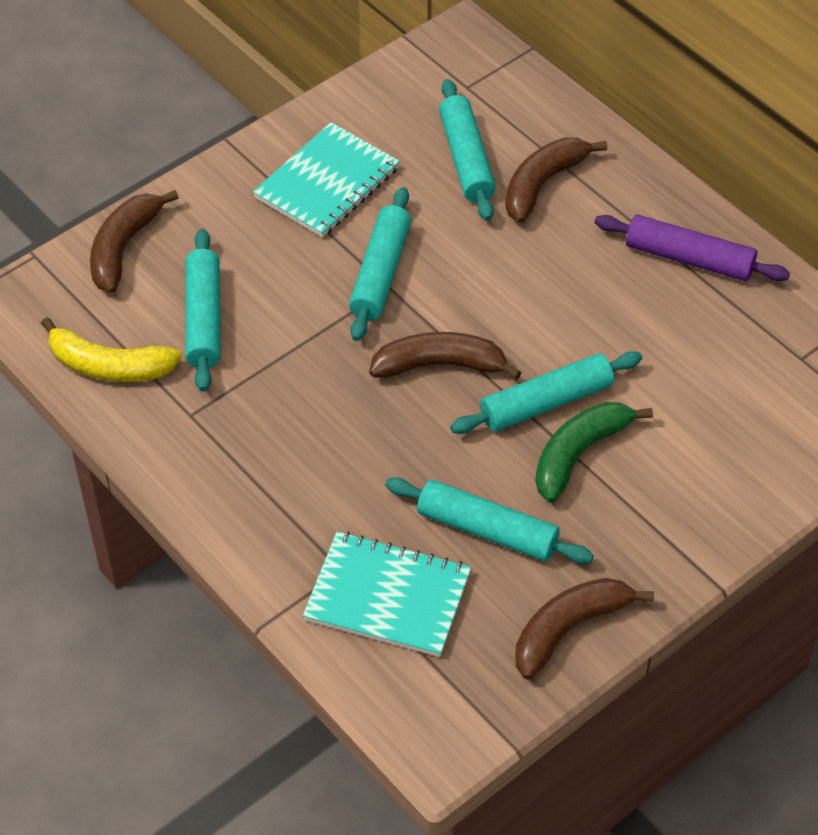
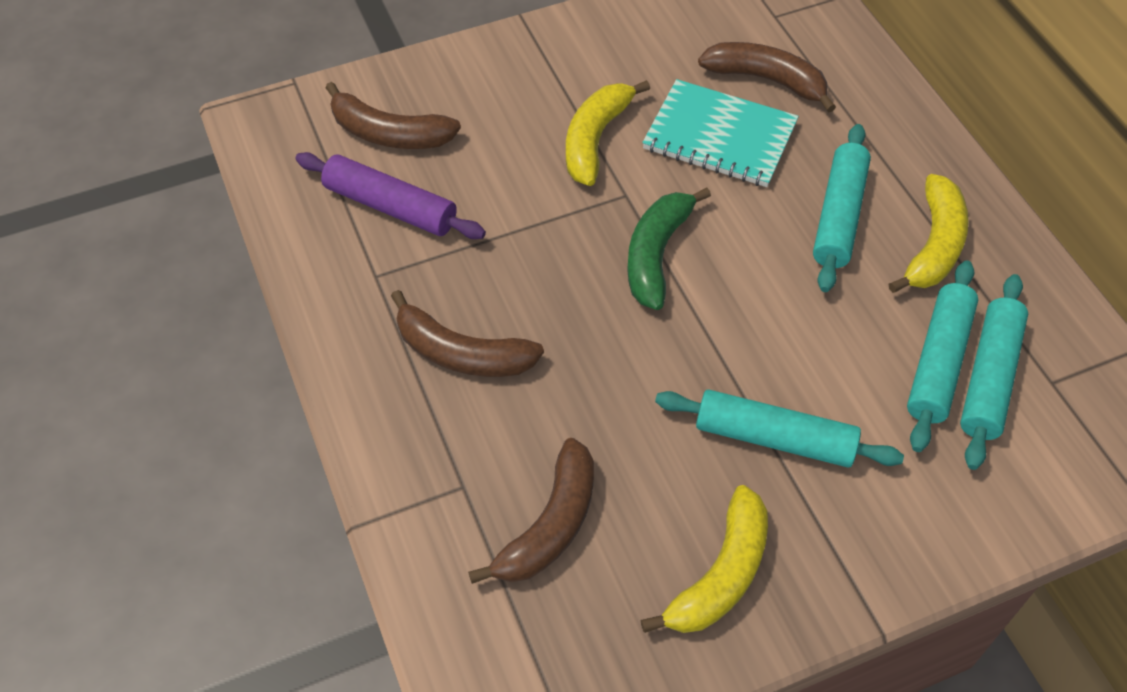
turquoise notebook: [253,122,400,237] [303,532,471,657] = 2 -> [642,79,799,187] = 1
turquoise rolling pin: [185,229,221,392] [349,187,411,341] [385,477,594,564] [439,79,496,221] [450,351,642,434] = 5 -> [655,389,904,467] [813,124,871,292] [907,260,978,452] [960,274,1028,470] = 4
yellow banana: [41,317,182,382] = 1 -> [566,80,650,186] [641,485,768,633] [889,174,969,293] = 3

